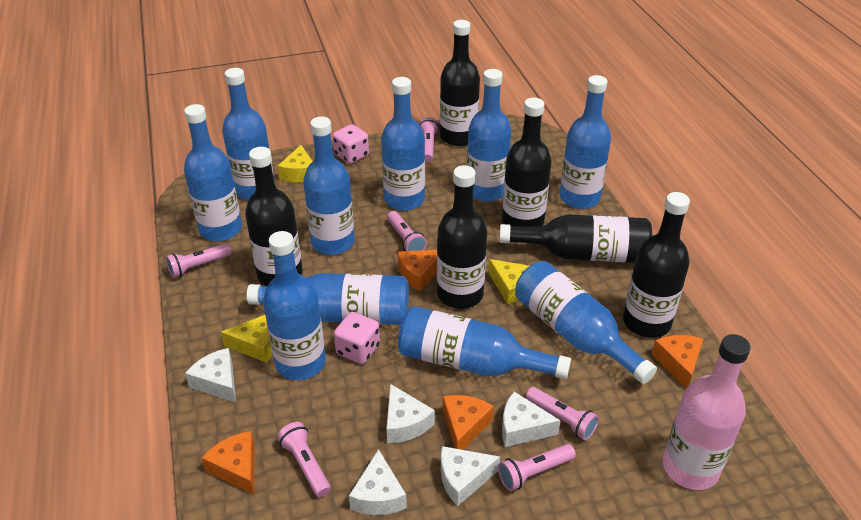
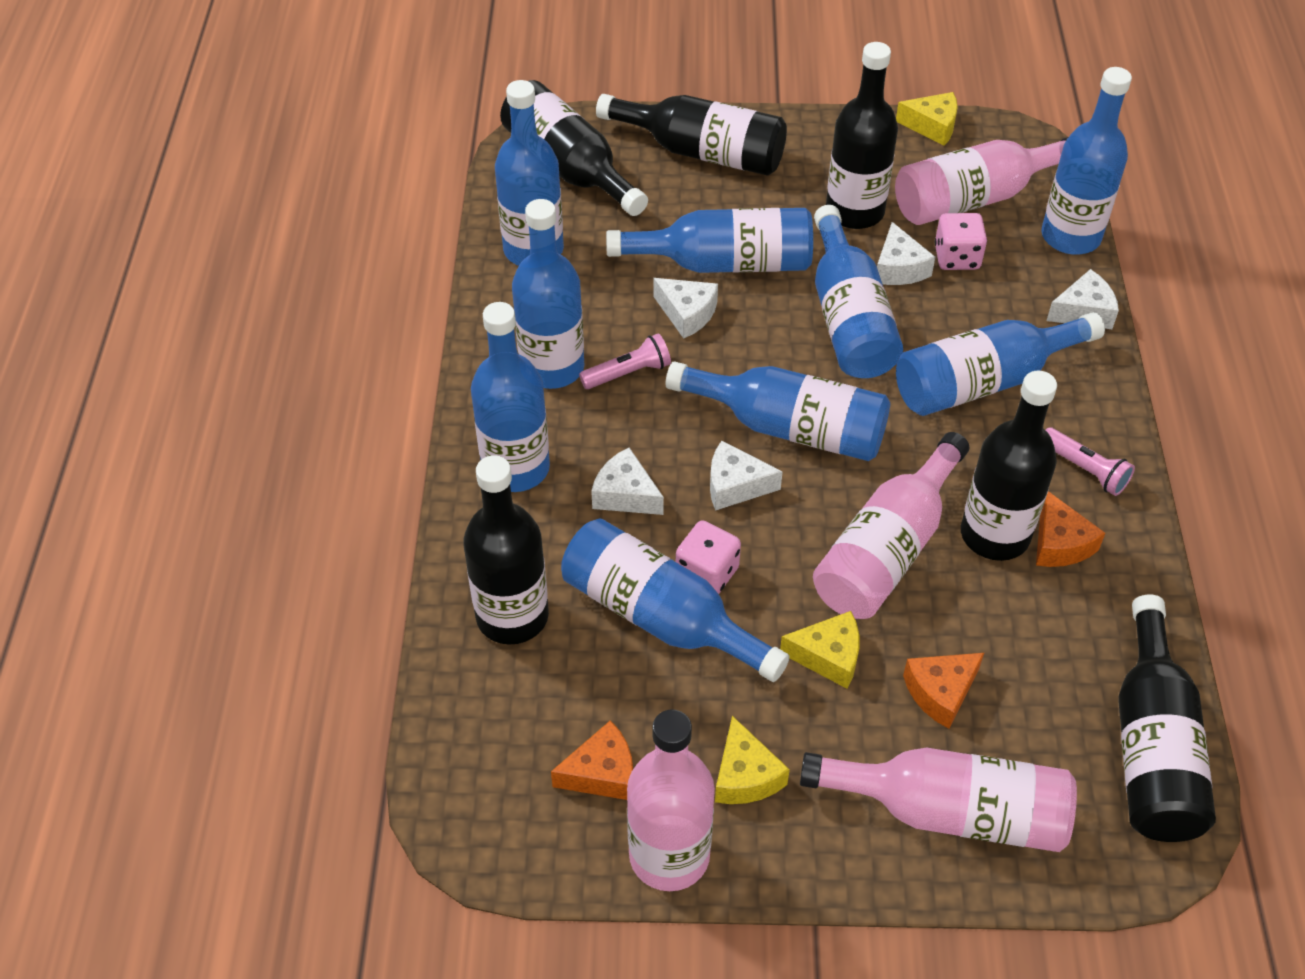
blue bottle: [184,104,242,241] [222,68,275,200] [247,273,409,325] [263,231,326,380] [303,117,355,255] [381,77,425,211] [398,306,571,379] [467,69,511,202] [515,261,657,384] [560,75,611,209] = 10 -> [471,302,550,492] [495,80,564,266] [512,199,584,389] [561,519,790,682] [606,208,813,273] [666,362,890,461] [814,205,903,378] [896,312,1105,416] [1041,67,1132,255] = 9
orange cheese: [202,431,255,495] [398,250,437,292] [443,395,494,450] [652,335,703,389] = 4 -> [551,720,633,800] [903,653,984,729] [1036,491,1105,567] = 3
pink bottle: [663,334,751,490] = 1 -> [627,709,715,891] [800,748,1077,852] [813,432,970,619] [895,137,1068,225] = 4
pink flashlight: [166,244,232,278] [277,422,331,497] [387,211,427,251] [419,117,439,162] [498,444,576,491] [526,387,599,441] = 6 -> [579,333,671,389] [1046,427,1135,496] = 2

